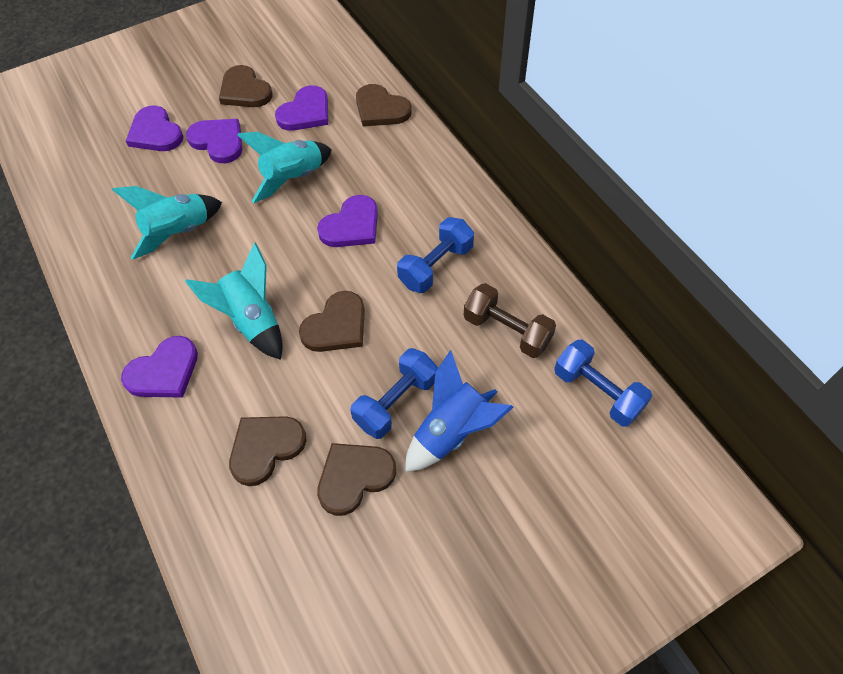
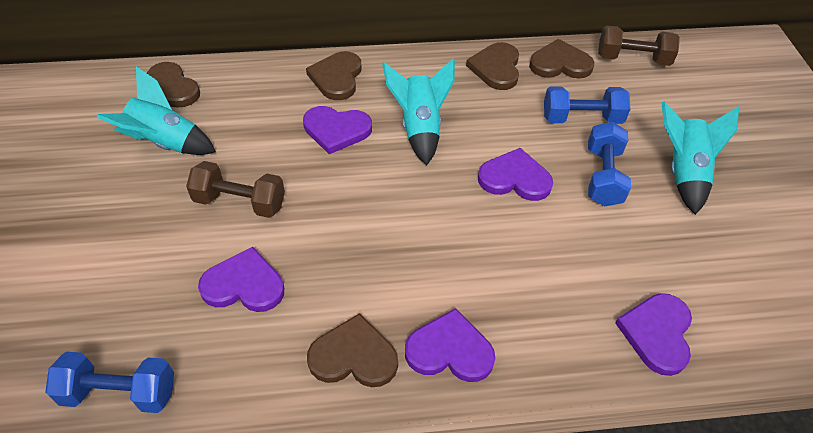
blue rocket: [405,350,513,472] = 1 -> none = 0
brown dumbbell: [464,283,556,358] = 1 -> [186,161,285,218] [598,26,680,66] = 2

